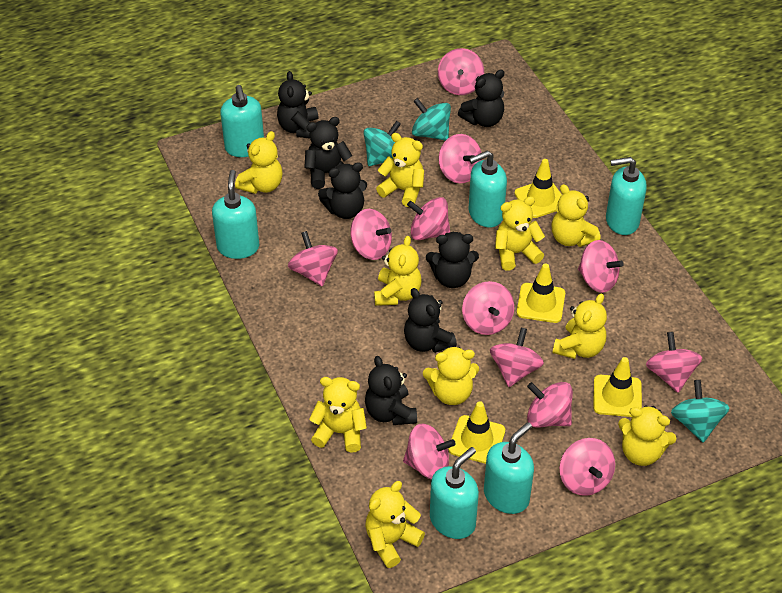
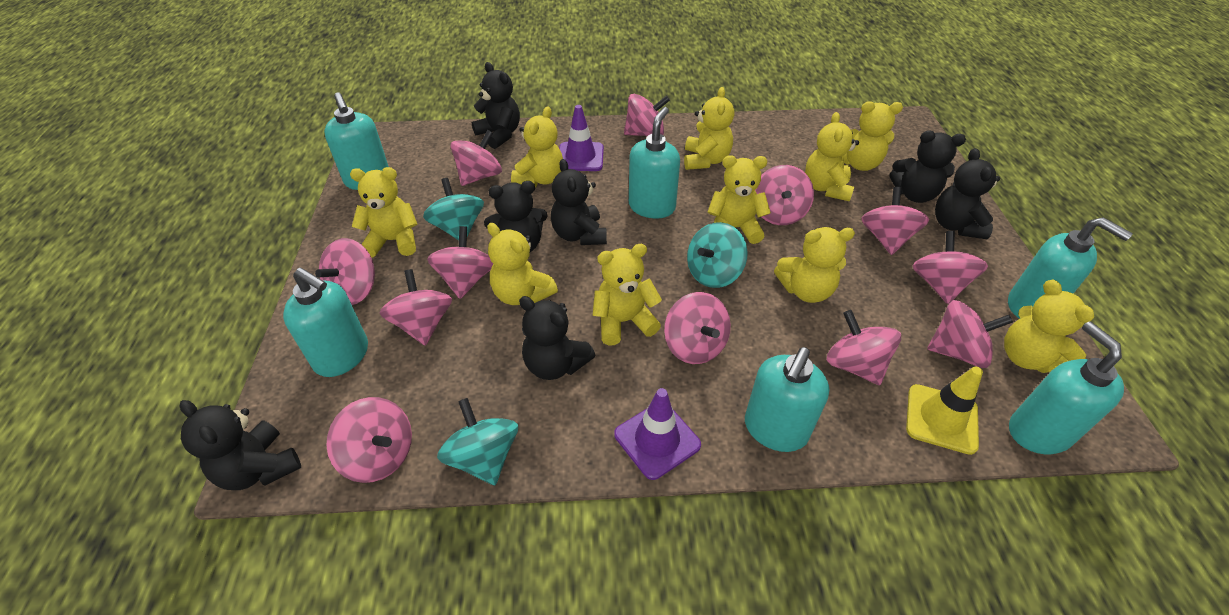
purple traffic cone: none = 0 -> [559,105,604,171] [614,388,701,480] = 2
yellow traffic cone: [449,401,505,464] [514,159,562,218] [517,263,565,323] [593,357,642,417] = 4 -> [906,367,983,455] = 1

